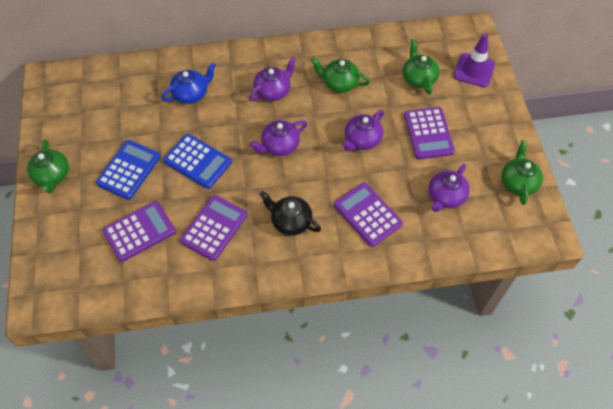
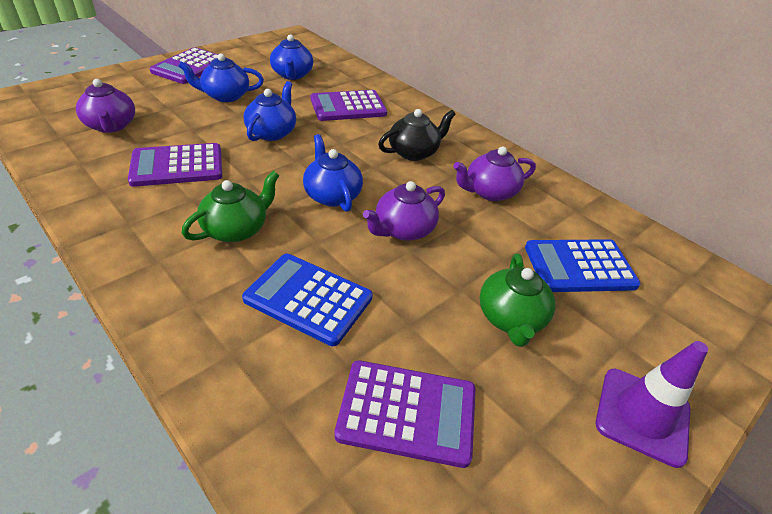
blue teapot: [161,63,216,104] = 1 -> [178,53,264,102] [244,81,296,141] [270,34,313,80] [303,134,363,212] = 4
green teapot: [27,140,69,193] [311,57,370,93] [403,39,439,94] [501,140,543,205] = 4 -> [182,171,279,242] [480,254,555,347] = 2
purple teapot: [249,57,296,101] [249,120,307,156] [342,110,384,151] [429,164,470,212] = 4 -> [76,79,135,133] [363,181,445,241] [453,147,536,201] = 3

